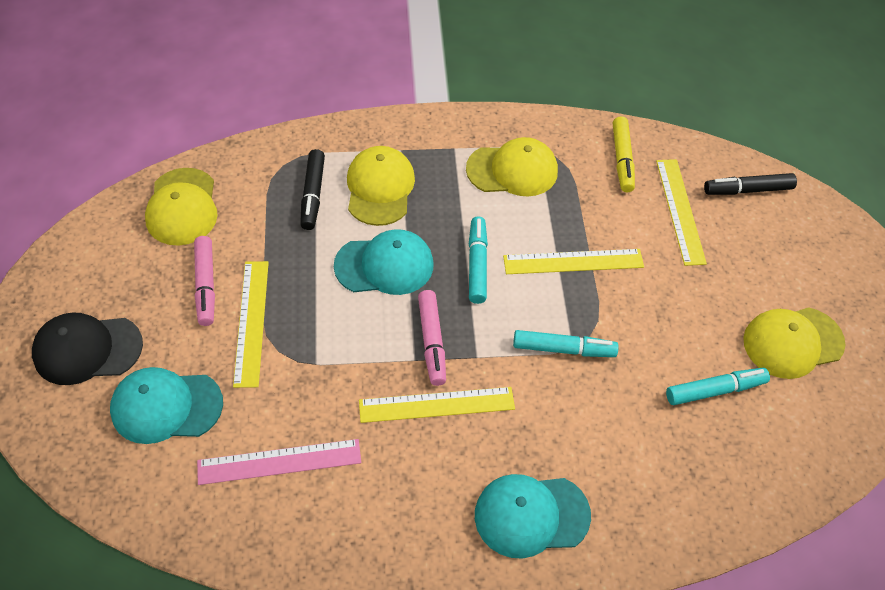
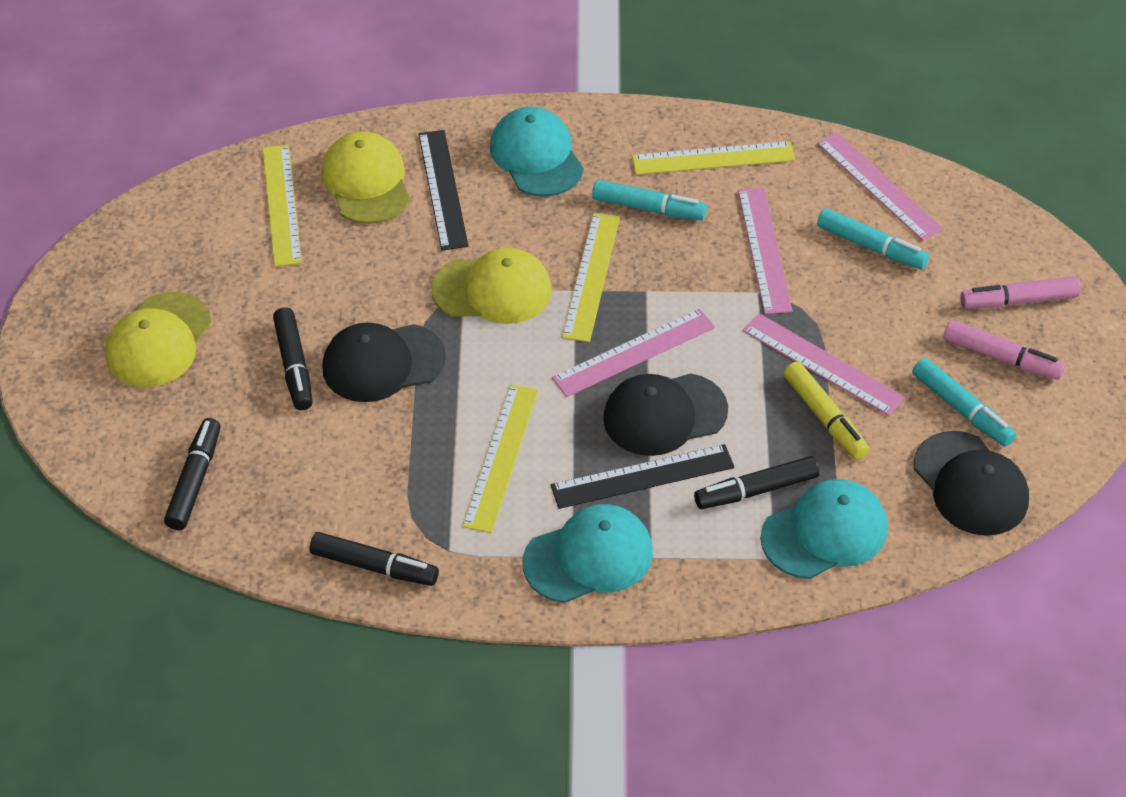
black cap: [32,312,143,385] = 1 -> [322,322,446,402] [603,373,728,456] [914,431,1029,536] = 3
black marker: [300,149,325,230] [704,173,797,195] = 2 -> [164,418,221,530] [273,307,312,410] [310,532,439,586] [694,456,819,509] = 4
black ruler: none = 0 -> [419,130,468,250] [551,444,735,509] = 2
pink ruler: [197,439,361,485] = 1 -> [552,309,715,397] [738,188,792,314] [743,313,905,416] [817,132,943,241] = 4
yellow cap: [145,168,218,245] [347,146,415,226] [466,137,558,197] [743,307,845,379] = 4 -> [105,292,211,387] [321,131,410,224] [431,247,552,324] = 3

